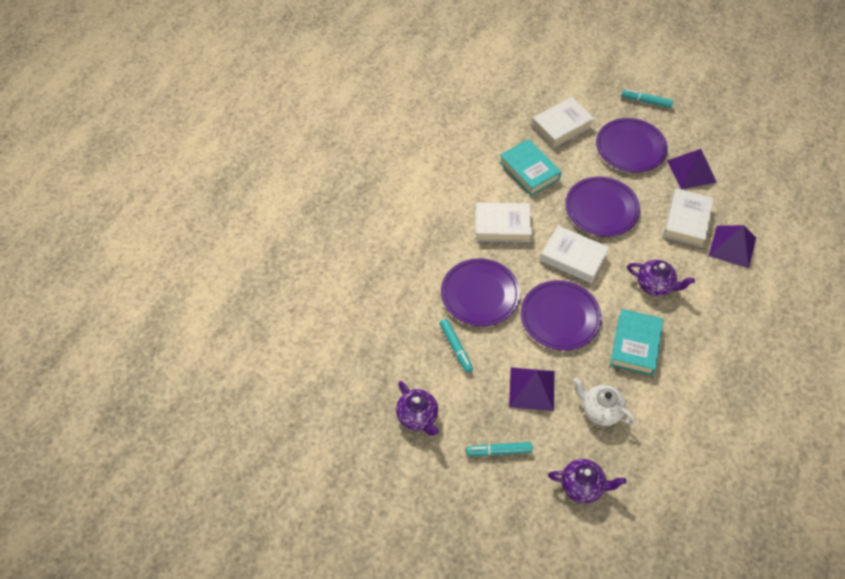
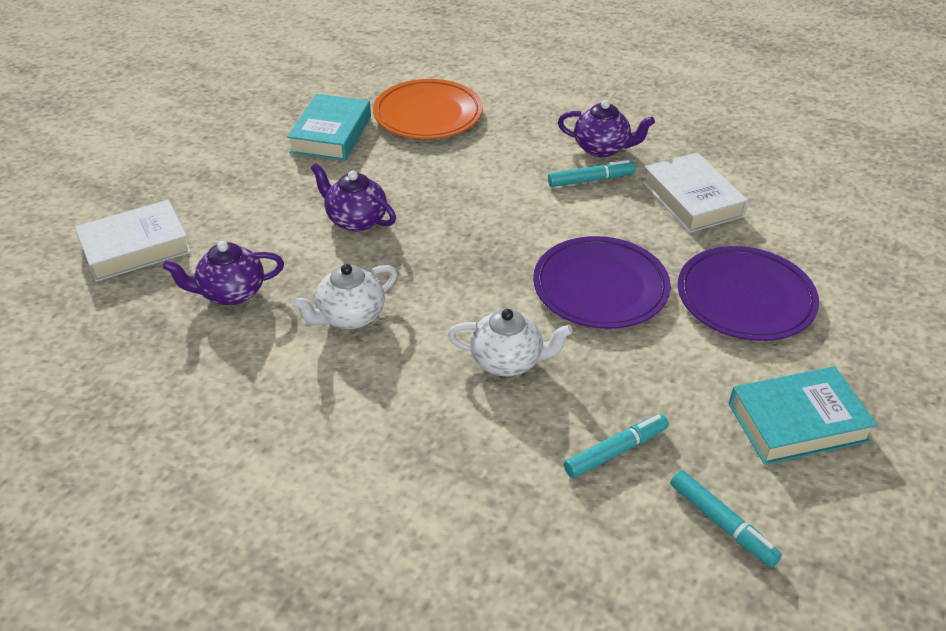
orange plate: none = 0 -> [373,79,483,139] = 1
purple plate: [441,258,520,326] [521,280,602,351] [565,177,640,236] [596,118,668,173] = 4 -> [533,236,671,329] [678,246,819,341] = 2
purple pyramid: [509,367,554,411] [667,149,717,189] [709,225,756,268] = 3 -> none = 0
white book: [475,203,532,242] [531,97,595,148] [540,226,609,283] [663,188,714,247] = 4 -> [75,200,191,282] [643,152,748,233] = 2
white teapot: [573,377,636,426] = 1 -> [292,264,397,329] [448,309,573,376] = 2

